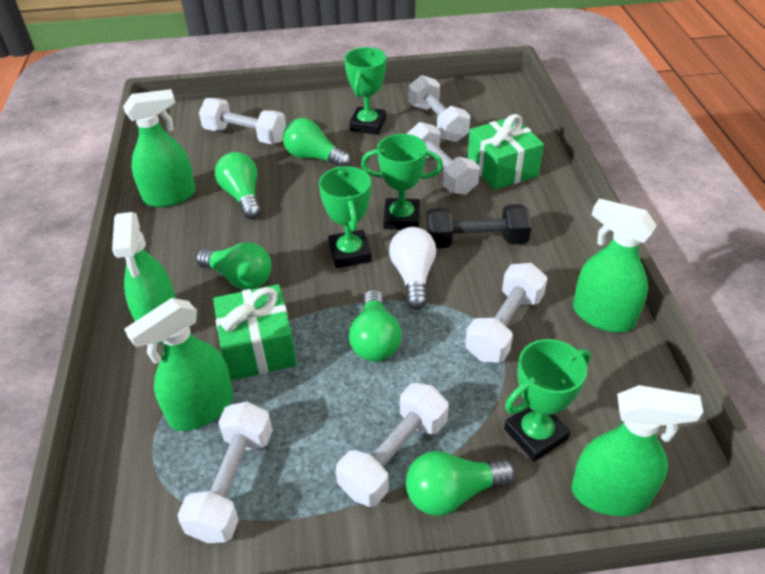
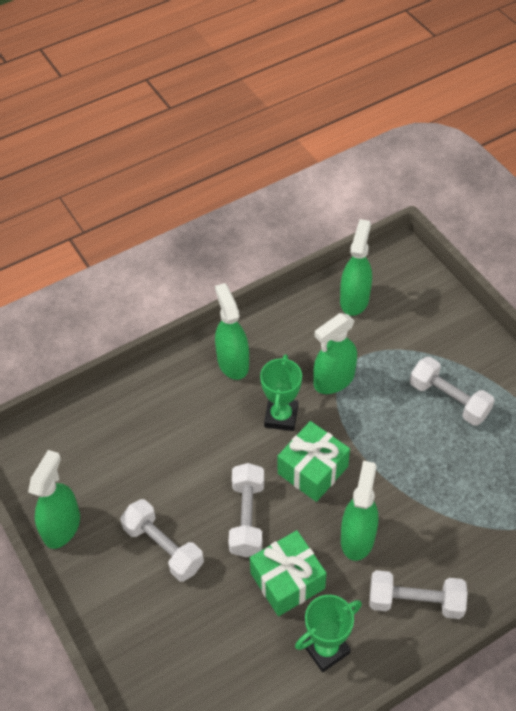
black dumbbell: [427,204,531,248] = 1 -> none = 0
green light bulb: [196,242,272,290] [215,152,261,219] [283,118,351,167] [349,290,401,362] [406,451,516,516] = 5 -> none = 0
green trophy: [319,166,371,268] [344,47,386,135] [361,134,443,230] [504,339,591,461] = 4 -> [260,354,302,431] [295,595,362,672] = 2
white dumbbell: [178,402,273,543] [199,98,286,144] [336,383,449,507] [407,122,480,195] [409,75,470,142] [465,263,548,363] = 6 -> [120,499,204,581] [228,463,264,557] [370,570,467,619] [410,357,495,426] = 4
white light bulb: [389,227,436,309] = 1 -> none = 0

